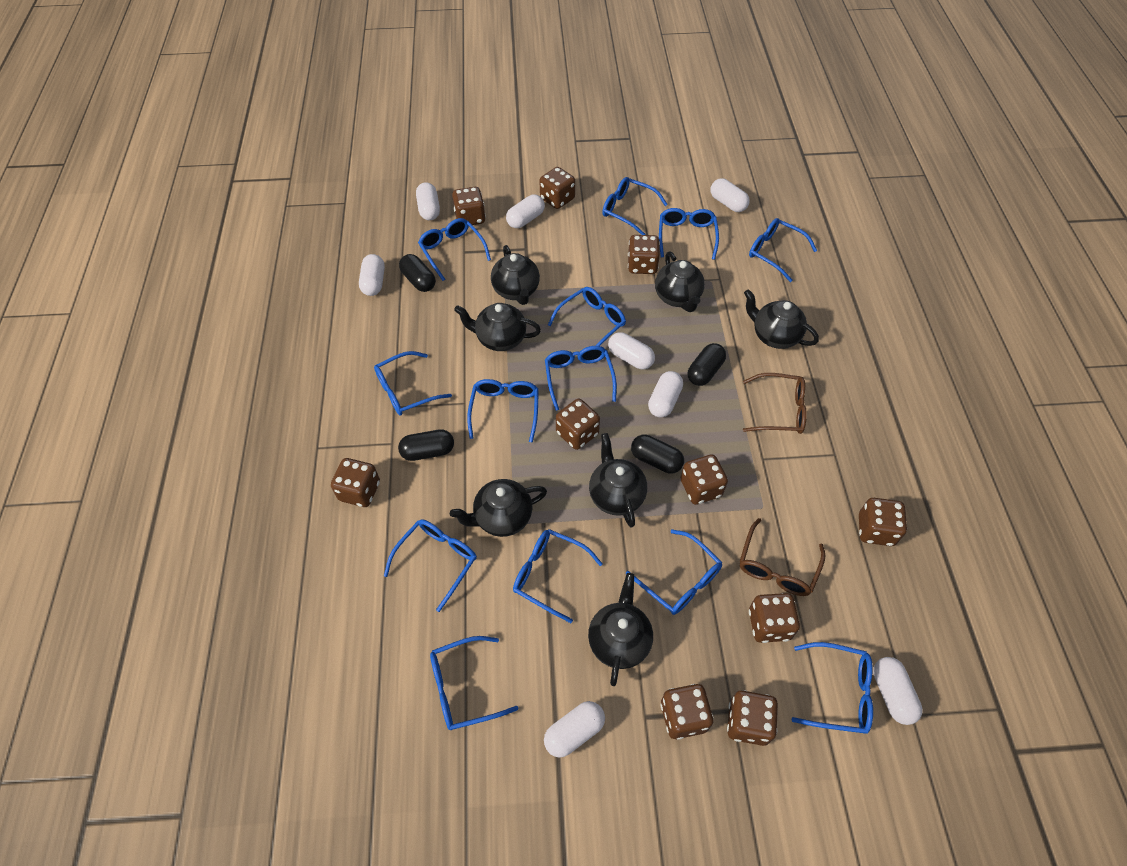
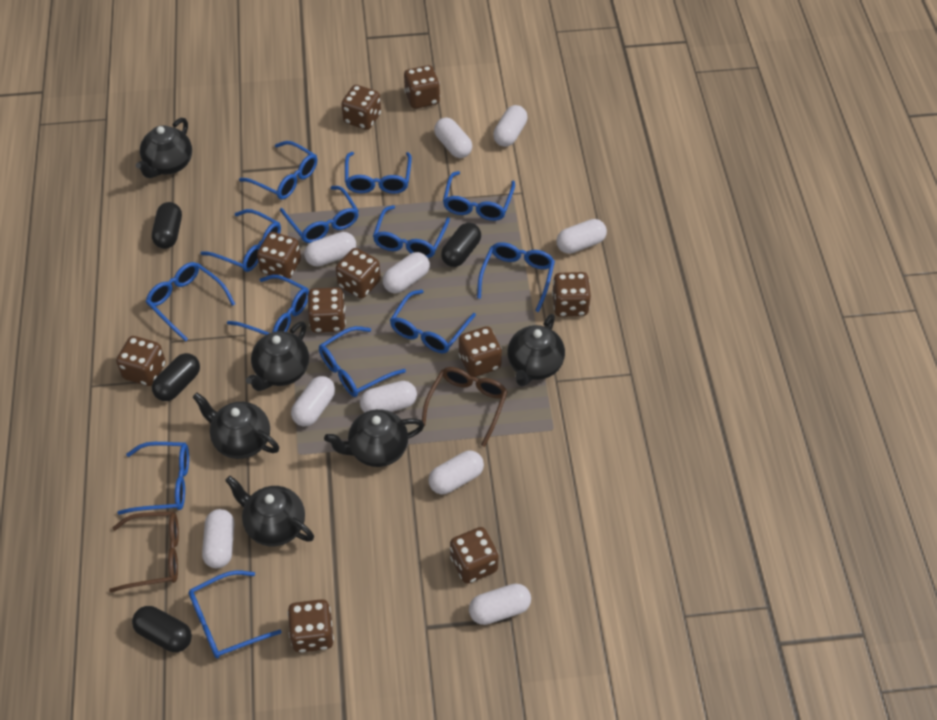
black teapot: [450,479,547,537] [454,303,541,351] [491,245,540,305] [588,573,653,686] [589,433,647,528] [655,251,705,312] [744,289,819,349] = 7 -> [136,118,192,178] [193,393,279,459] [225,476,314,546] [246,321,309,391] [324,409,424,467] [507,314,565,386] = 6
white capsule: [359,254,385,296] [416,182,440,220] [506,195,545,228] [544,701,605,758] [608,332,655,369] [648,371,683,417] [710,178,750,212] [873,657,923,725] = 8 -> [202,509,234,568] [291,376,335,427] [304,232,356,267] [360,381,417,413] [382,252,430,293] [428,450,484,494] [434,118,472,158] [469,584,531,625] [493,105,528,147] [557,219,607,254] = 10

